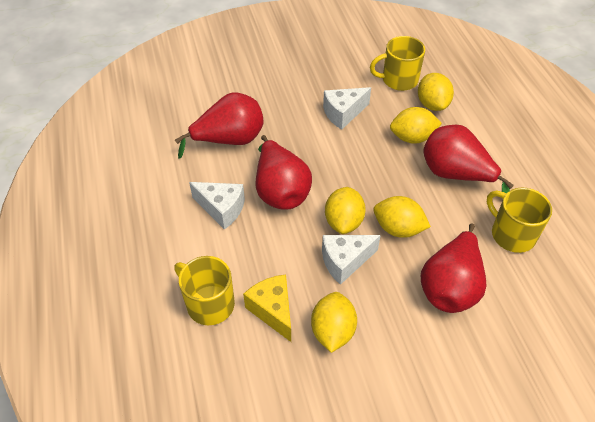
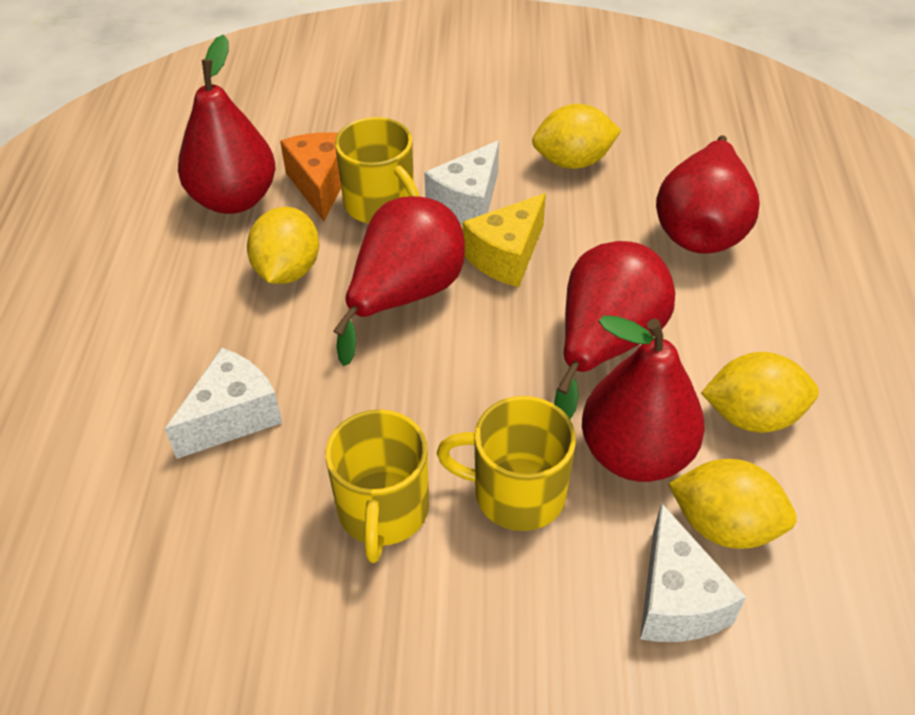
orange cheese: none = 0 -> [280,132,341,221] = 1
red pear: [175,92,264,159] [256,135,312,210] [421,224,486,313] [423,125,514,194] = 4 -> [178,35,275,214] [334,196,465,366] [554,241,675,419] [582,315,705,482] [656,135,760,254] = 5
yellow lemon: [311,292,357,353] [325,187,366,234] [374,196,431,238] [390,107,442,144] [418,73,454,111] = 5 -> [247,207,319,284] [532,104,621,169] [668,459,797,549] [701,352,819,433] = 4

